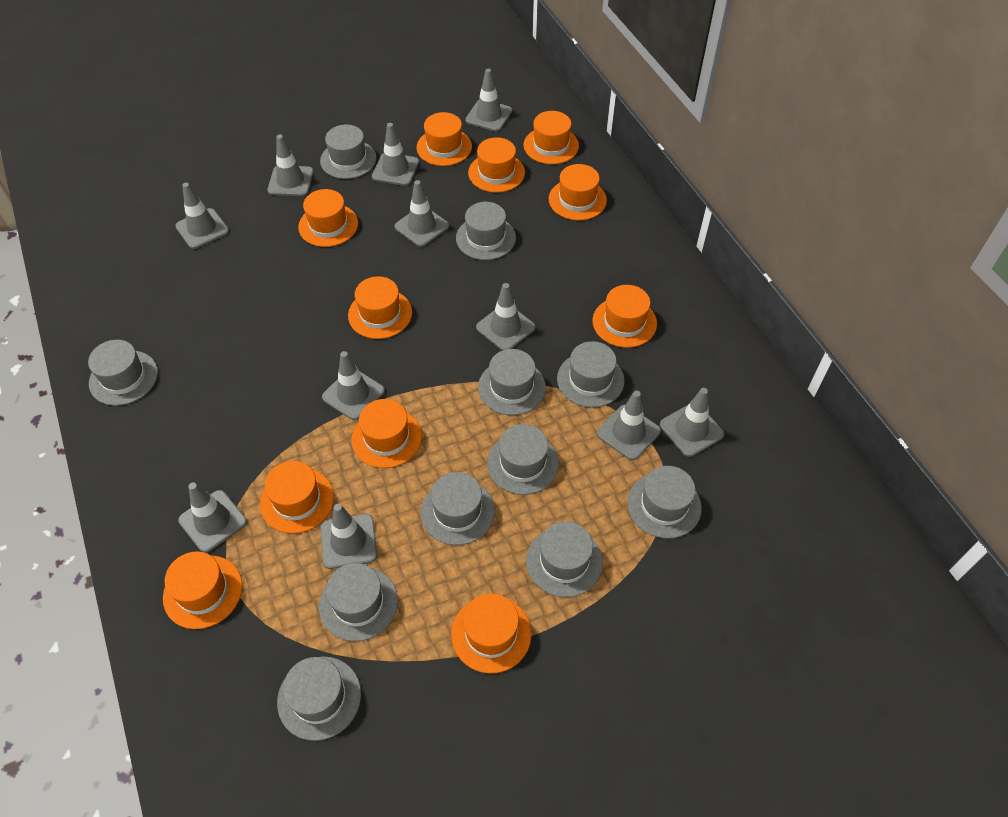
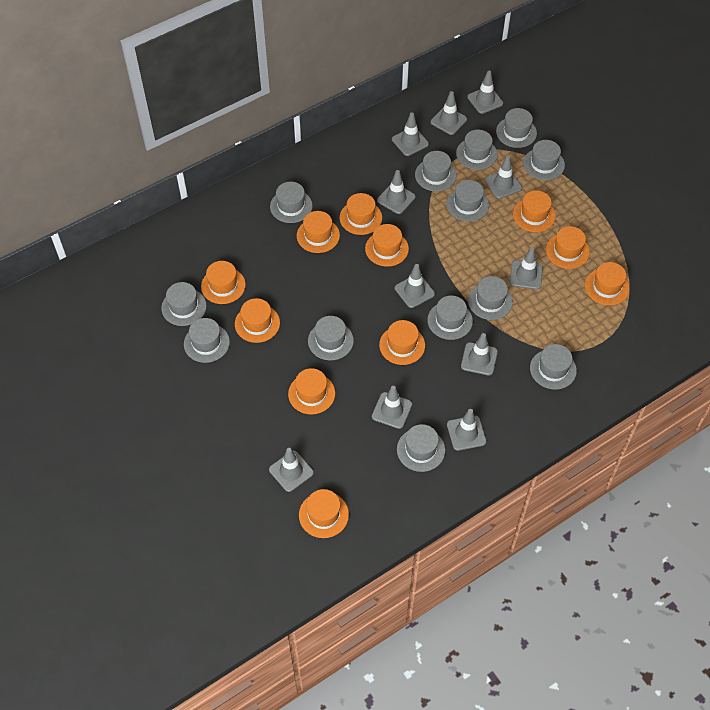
grey hat: [88,340,158,406] [277,657,361,741] [319,563,398,642] [320,125,377,179] [421,472,495,545] [456,202,516,260] [478,349,546,415] [487,424,559,495] [526,521,603,597] [557,341,625,408] [627,466,702,539] = 11 -> [161,282,207,326] [184,318,230,363] [270,182,313,223] [308,316,354,360] [397,424,445,472] [415,151,457,191] [427,296,473,340] [447,180,489,221] [456,130,498,170] [468,276,513,320] [496,108,537,148] [523,140,565,180] [530,344,577,390] = 13

